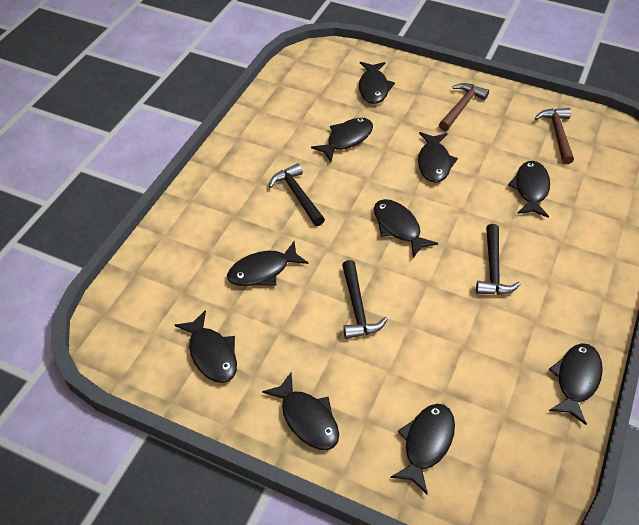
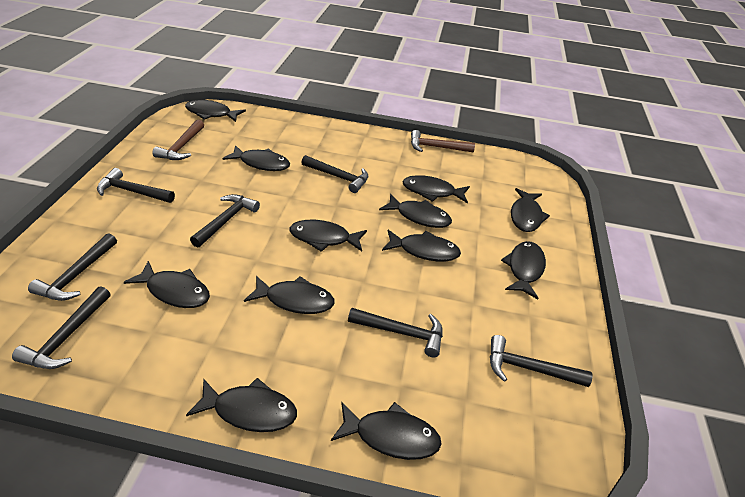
black fish: [175,310,237,383] [227,241,309,286] [262,372,339,450] [311,118,373,162] [359,62,395,104] [374,199,438,258] [390,404,455,494] [418,132,458,183] [508,161,550,218] [549,343,603,425] = 10 -> [124,261,210,308] [185,100,246,122] [186,378,297,432] [223,145,290,171] [244,276,335,314] [289,220,367,252] [331,402,442,460] [379,194,452,228] [382,230,461,261] [402,175,470,204] [501,241,546,299] [511,188,550,232] = 12
black hammer: [269,163,325,226] [342,260,387,339] [476,224,521,295] = 3 -> [12,286,111,369] [28,233,117,301] [97,168,175,203] [190,194,260,248] [301,155,368,193] [348,308,443,357] [490,335,593,387] = 7

